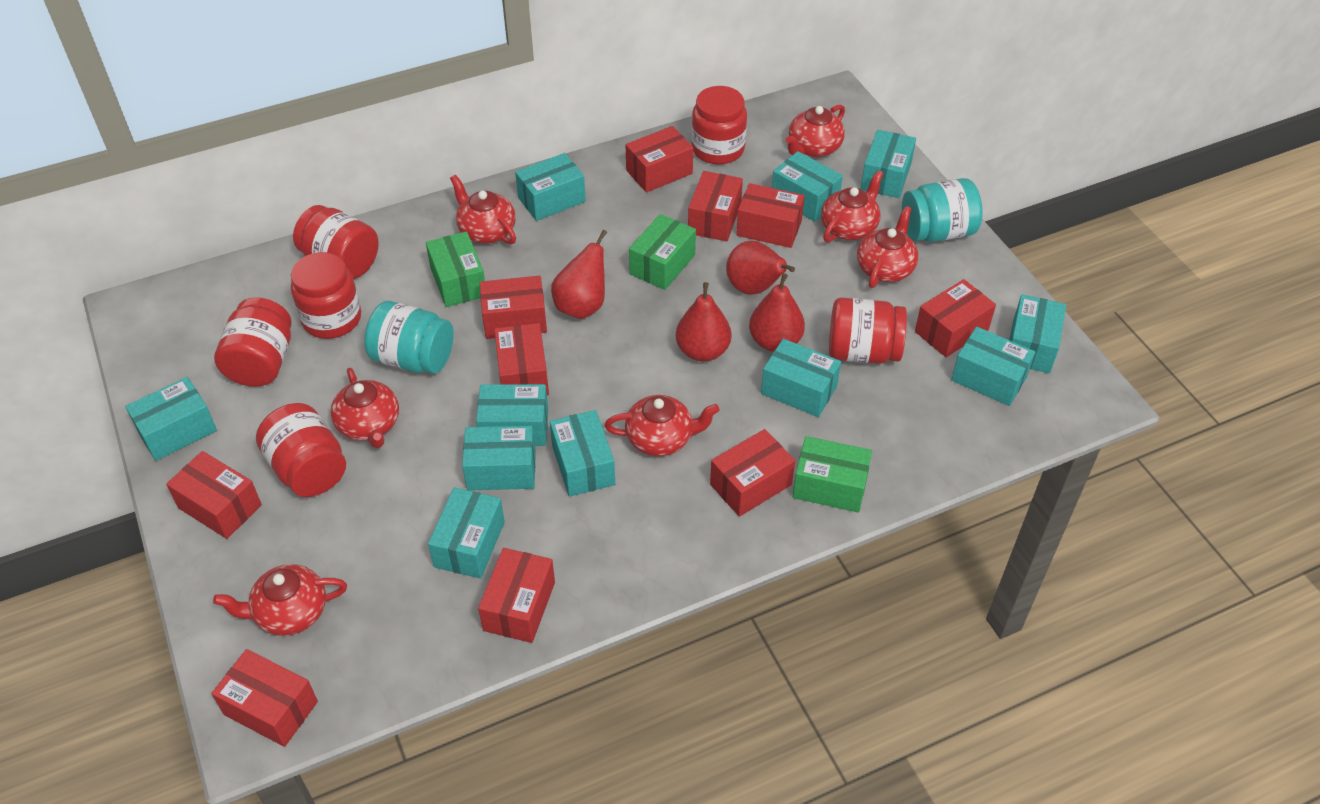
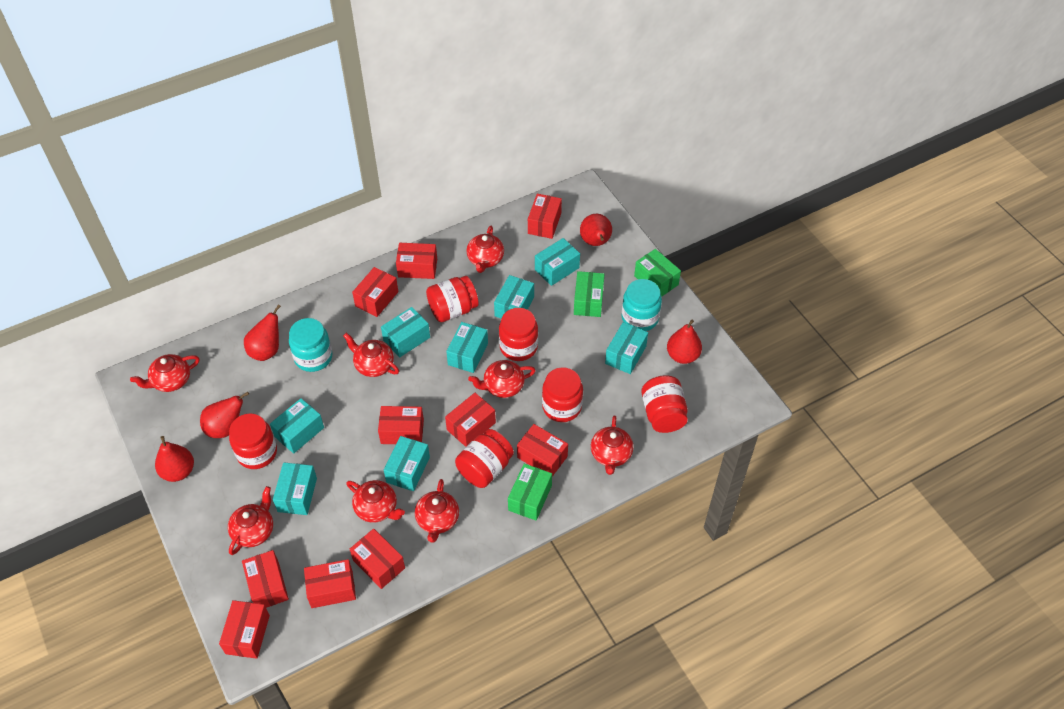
red pear: [551,230,607,319] [676,282,731,362] [726,241,795,295] [749,273,805,352] = 4 -> [155,436,194,482] [200,391,249,438] [244,304,281,361] [580,214,612,246] [667,319,702,364] = 5
red teapot: [213,564,347,636] [330,368,399,448] [450,175,516,244] [605,395,719,456] [786,104,845,157] [821,170,884,242] [857,206,918,288] = 7 -> [130,354,200,392] [228,486,273,555] [343,333,399,377] [346,480,405,523] [415,479,459,543] [466,226,504,273] [468,360,536,398] [591,416,633,475] = 8
turquoise box: [125,377,217,461] [428,487,505,579] [462,426,536,490] [476,384,548,446] [515,153,586,221] [550,410,615,497] [761,339,841,417] [772,151,843,222] [861,130,916,198] [951,327,1035,406] [1009,294,1066,373] = 11 -> [270,398,324,454] [273,463,317,515] [381,307,430,358] [384,436,430,491] [446,322,488,373] [494,275,534,319] [535,238,580,286] [605,322,648,374] = 8

